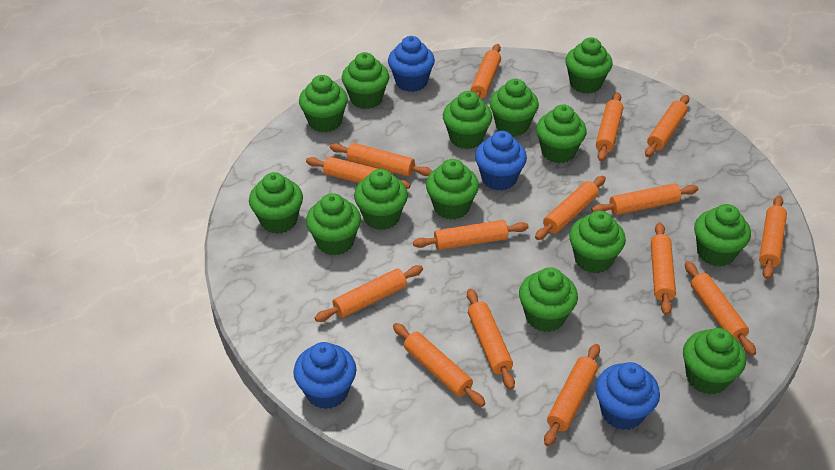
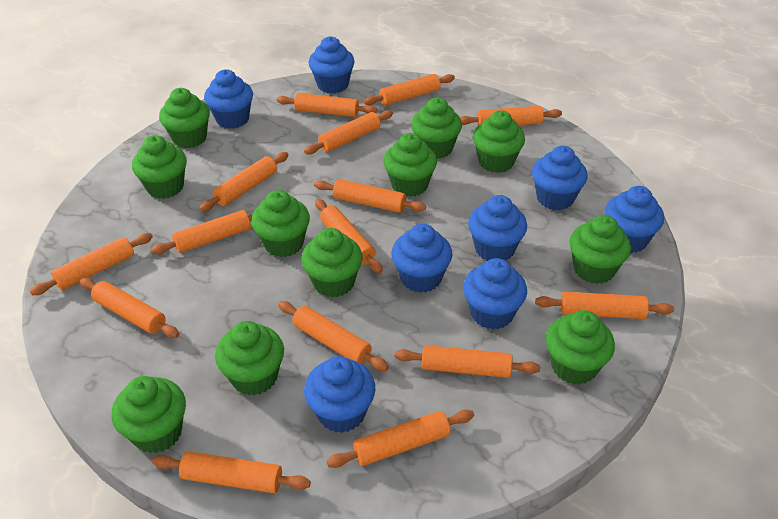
blue cupcake: [293,342,356,409] [388,36,435,92] [475,131,527,191] [595,362,660,430] = 4 -> [204,69,253,129] [304,356,375,433] [308,36,355,93] [391,223,452,293] [463,258,527,330] [468,195,527,261] [532,146,587,210] [605,186,664,253] = 8
green cupcake: [249,172,303,234] [299,75,348,132] [306,193,361,256] [342,52,389,109] [354,169,408,230] [426,159,479,220] [443,91,492,149] [490,79,539,136] [519,267,578,332] [536,104,587,163] [565,37,613,94] [569,211,626,273] [683,328,746,395] [694,204,751,267] = 14 -> [112,376,186,453] [132,135,187,199] [159,88,210,148] [215,321,284,396] [251,190,310,257] [301,228,363,298] [383,133,437,197] [411,97,462,159] [473,110,525,173] [546,310,615,385] [570,215,631,284] = 11

